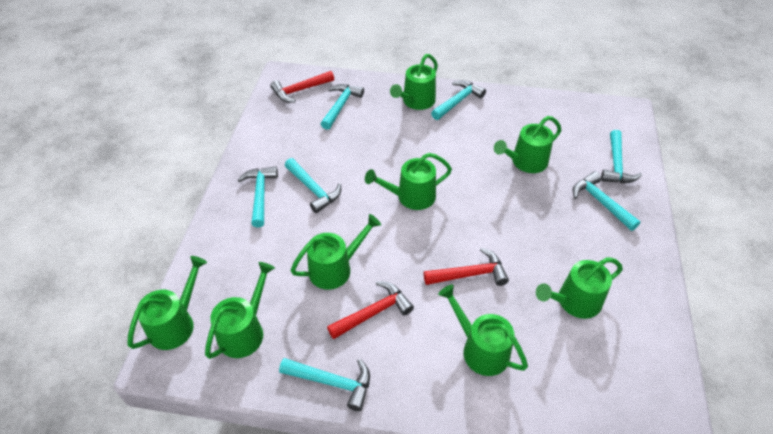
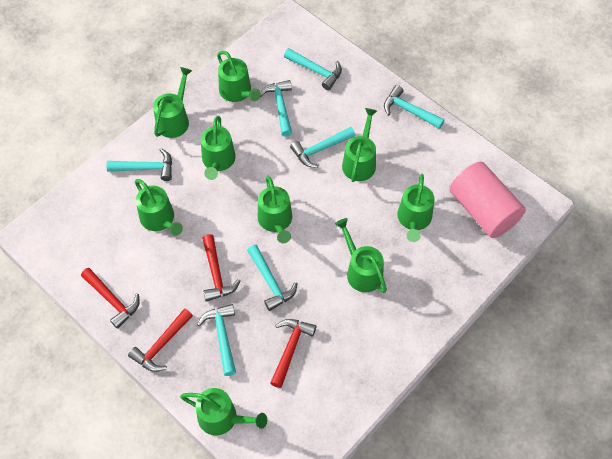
green watering can: [128,256,207,350] [205,262,275,359] [290,214,381,290] [365,153,452,210] [390,54,438,110] [438,285,528,376] [494,116,561,173] [536,258,623,319] = 8 -> [135,179,183,236] [153,67,192,138] [180,388,267,435] [201,116,236,180] [217,51,261,102] [258,176,292,243] [335,218,387,293] [342,108,377,182] [397,174,434,242] = 9
pink cylinder: none = 0 -> [450,162,526,238] = 1
red hammer: [270,71,334,103] [327,281,414,339] [424,248,509,286] = 3 -> [81,268,140,329] [128,308,193,372] [202,234,240,302] [270,319,317,388] = 4

